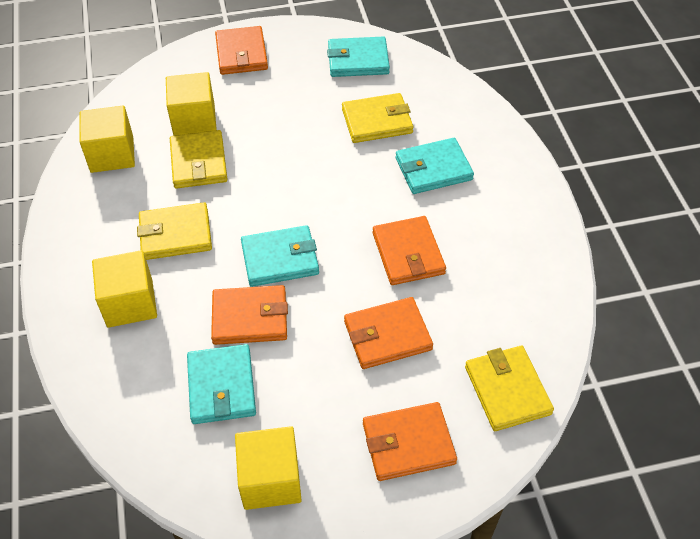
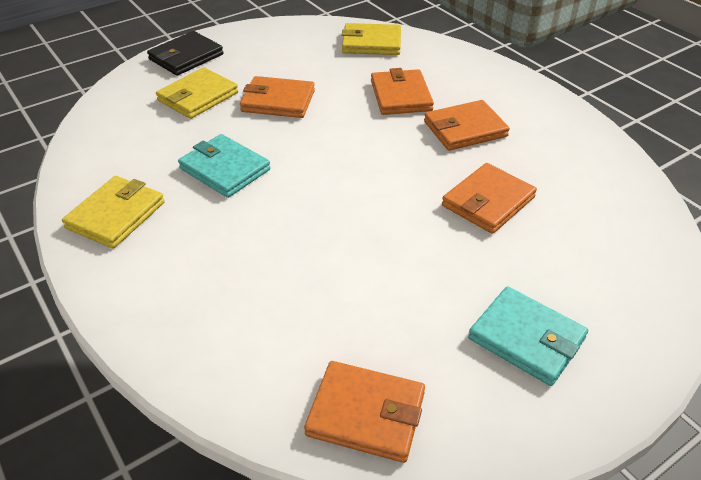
black wallet: none = 0 -> [147,31,223,76] = 1
turquoise wallet: [187,344,256,424] [241,225,319,287] [327,37,390,77] [396,138,474,194] = 4 -> [178,134,270,198] [468,286,588,386] = 2
yellow cube: [80,106,135,173] [92,250,157,328] [166,72,217,136] [235,426,302,510] = 4 -> none = 0
yellow wallet: [137,202,212,260] [170,130,228,189] [342,93,413,143] [465,346,554,431] = 4 -> [62,176,165,249] [156,67,238,119] [342,23,401,55] = 3

